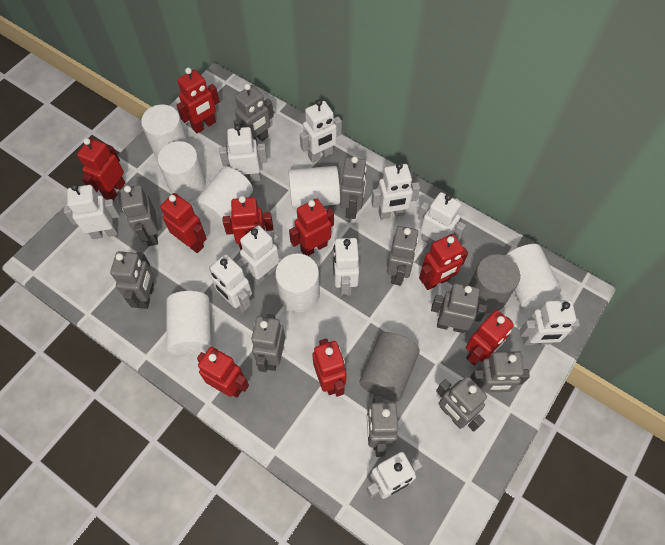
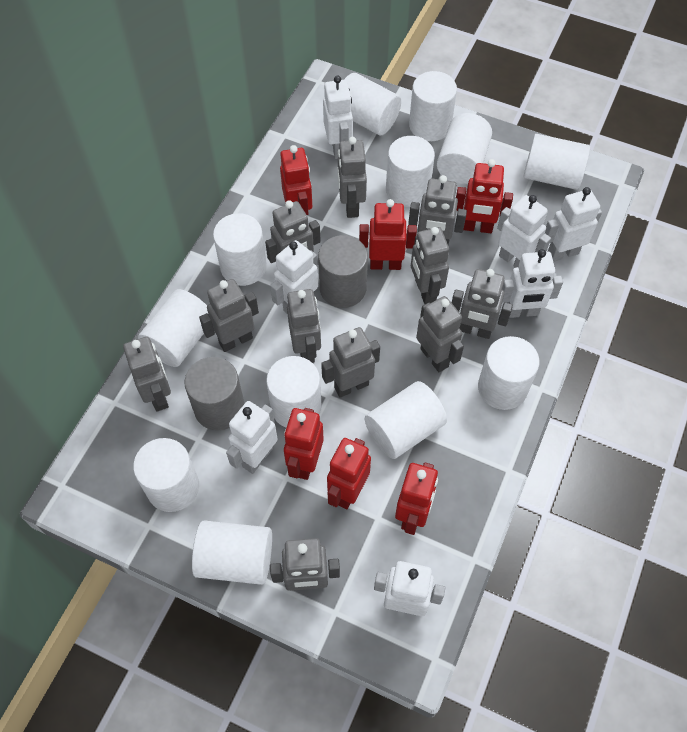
grey robot: [110,251,154,309] [120,185,158,246] [233,84,274,142] [251,314,285,372] [340,157,367,219] [367,395,398,457] [387,226,419,286] [431,283,487,333] [436,376,487,432] [470,352,530,393] = 10 -> [123,337,171,412] [199,279,259,352] [265,200,321,263] [270,538,340,591] [287,289,321,363] [321,327,380,398] [337,137,367,218] [408,175,467,245] [411,227,449,304] [416,296,464,372] [452,269,513,339] = 11
red robot: [77,138,125,200] [160,193,207,253] [176,68,220,133] [197,347,249,398] [223,196,273,250] [289,198,334,256] [312,338,347,397] [419,234,468,290] [466,310,514,366] = 9 -> [280,145,312,215] [284,408,324,480] [327,438,371,509] [359,199,417,270] [395,462,438,535] [456,159,513,233] = 6
white cylinder: [141,104,189,159] [158,141,206,200] [166,291,211,356] [194,167,253,228] [275,253,320,312] [288,166,340,208] [505,244,561,308] = 7 -> [133,438,199,512] [138,289,208,367] [192,520,272,585] [213,213,267,286] [266,356,322,428] [344,73,401,135] [365,381,447,459] [386,136,435,207] [409,71,457,141] [437,113,492,184] [478,336,540,410] [524,134,590,190] = 12
white robot: [64,184,120,239] [209,254,252,313] [219,124,267,182] [236,225,280,285] [300,99,342,163] [333,238,359,296] [366,452,422,499] [371,162,420,219] [418,192,466,244] [520,300,580,345] = 10 -> [226,401,278,474] [270,240,318,313] [323,76,353,159] [374,561,445,616] [497,195,551,268] [502,249,563,318] [545,187,602,262] = 7

